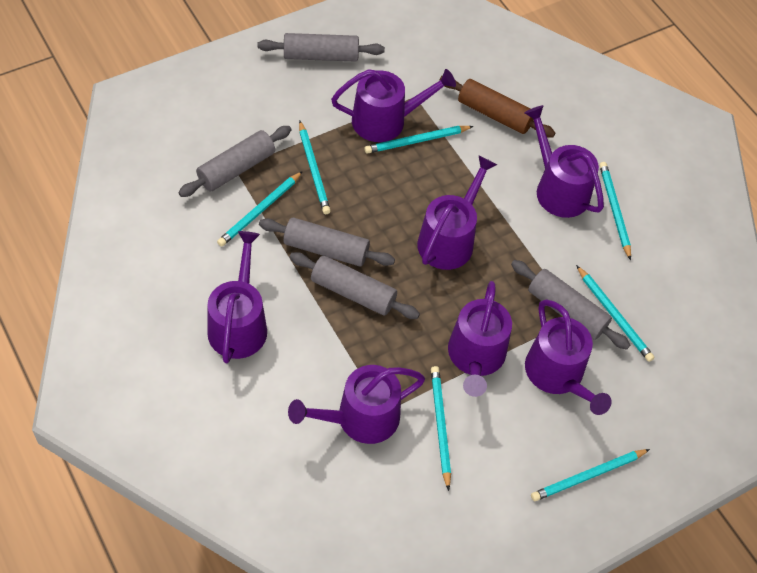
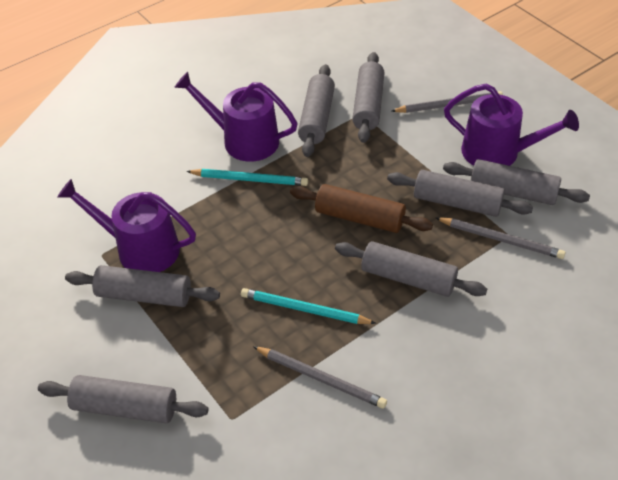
grey pencil: none = 0 -> [253,346,387,409] [392,91,503,113] [436,217,565,259] = 3
grey rolling pin: [178,126,292,197] [257,33,385,62] [259,217,395,267] [289,252,420,319] [511,260,630,350] = 5 -> [38,375,208,423] [65,265,220,307] [298,64,335,157] [335,241,487,297] [352,52,384,143] [387,170,533,217] [443,159,590,205] = 7
purple watering can: [207,231,267,363] [288,365,425,444] [331,69,456,142] [417,155,497,270] [448,281,512,397] [524,105,604,218] [525,299,612,415] = 7 -> [57,179,196,272] [174,72,298,162] [444,84,579,166] = 3
turquoise pencil: [217,171,303,247] [299,121,331,214] [364,126,474,154] [431,366,451,491] [531,449,650,501] [576,265,655,362] [599,162,631,260] = 7 -> [186,169,308,186] [241,288,376,324] = 2

